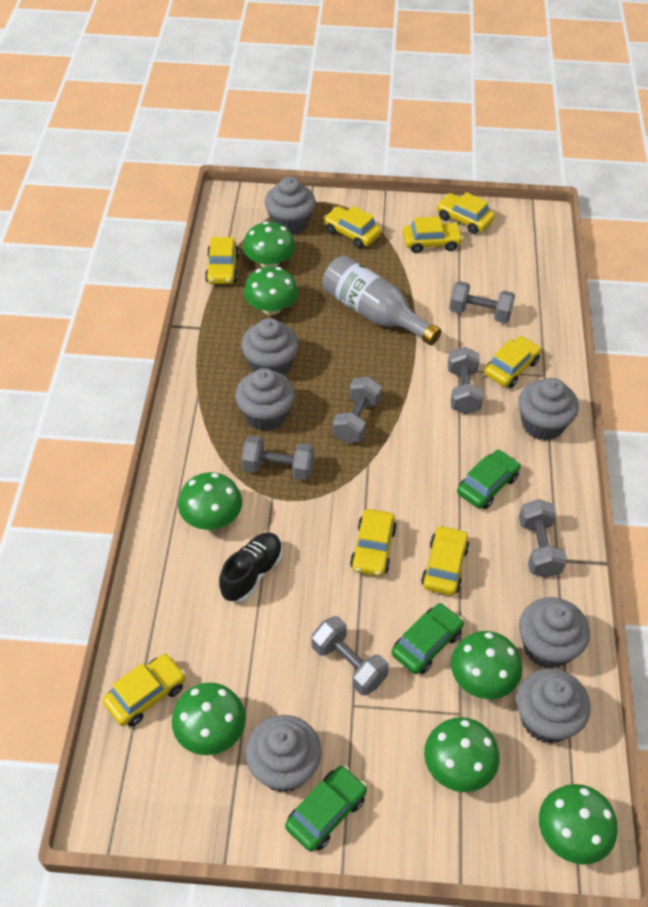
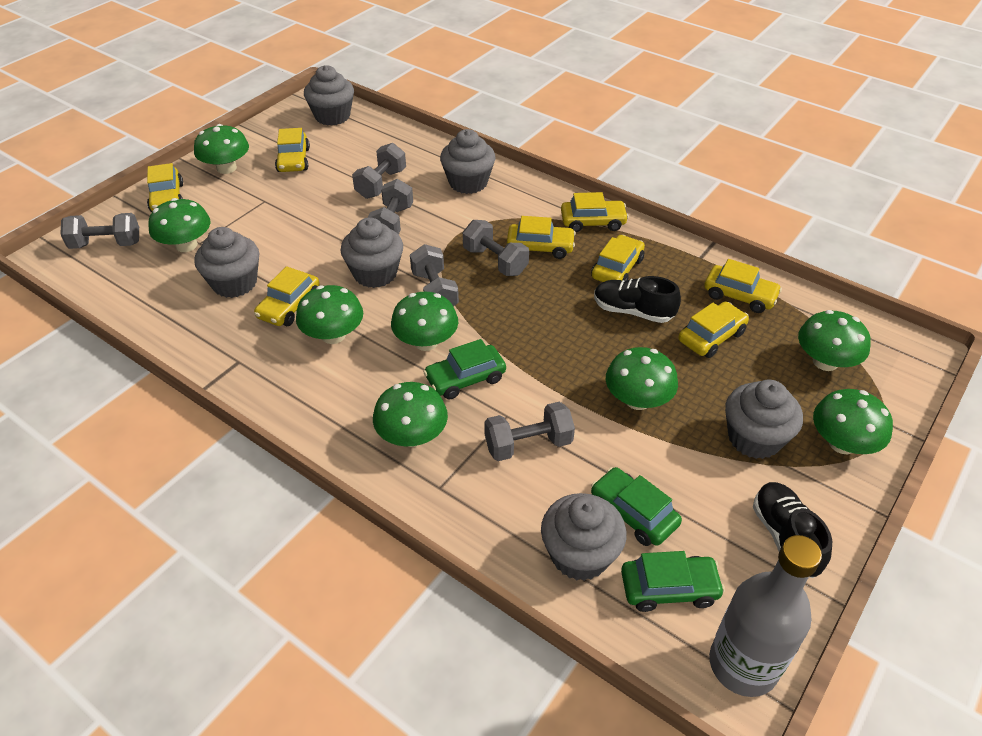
black shoe: [219,532,283,602] = 1 -> [594,276,681,323] [753,482,832,578] = 2
green mushroom: [172,683,246,755] [178,472,242,530] [243,221,295,267] [244,266,298,315] [424,717,500,792] [451,631,522,699] [539,784,618,865] = 7 -> [148,198,210,252] [194,124,249,174] [296,285,363,344] [373,382,448,447] [391,292,458,351] [606,347,678,410] [798,310,871,371] [813,389,893,454] = 8
grey cupcake: [235,368,295,431] [241,318,299,375] [245,715,322,792] [265,177,316,235] [516,668,591,743] [518,378,579,441] [519,597,590,669] = 7 -> [194,227,259,298] [304,65,354,126] [340,217,403,288] [440,129,495,194] [541,493,627,581] [725,380,803,459] = 6

